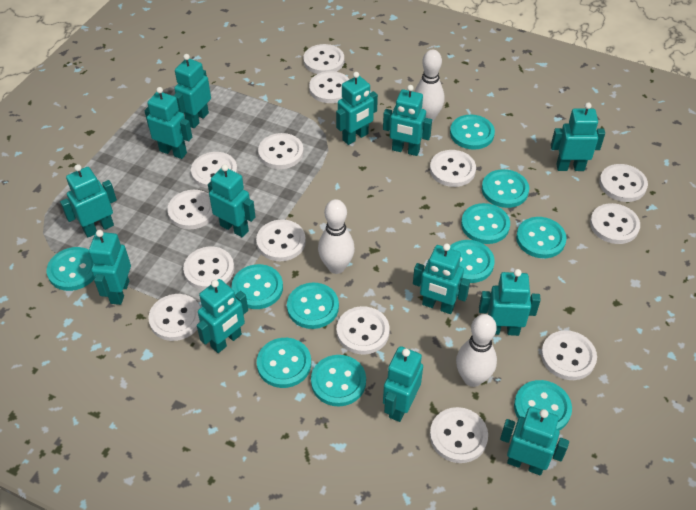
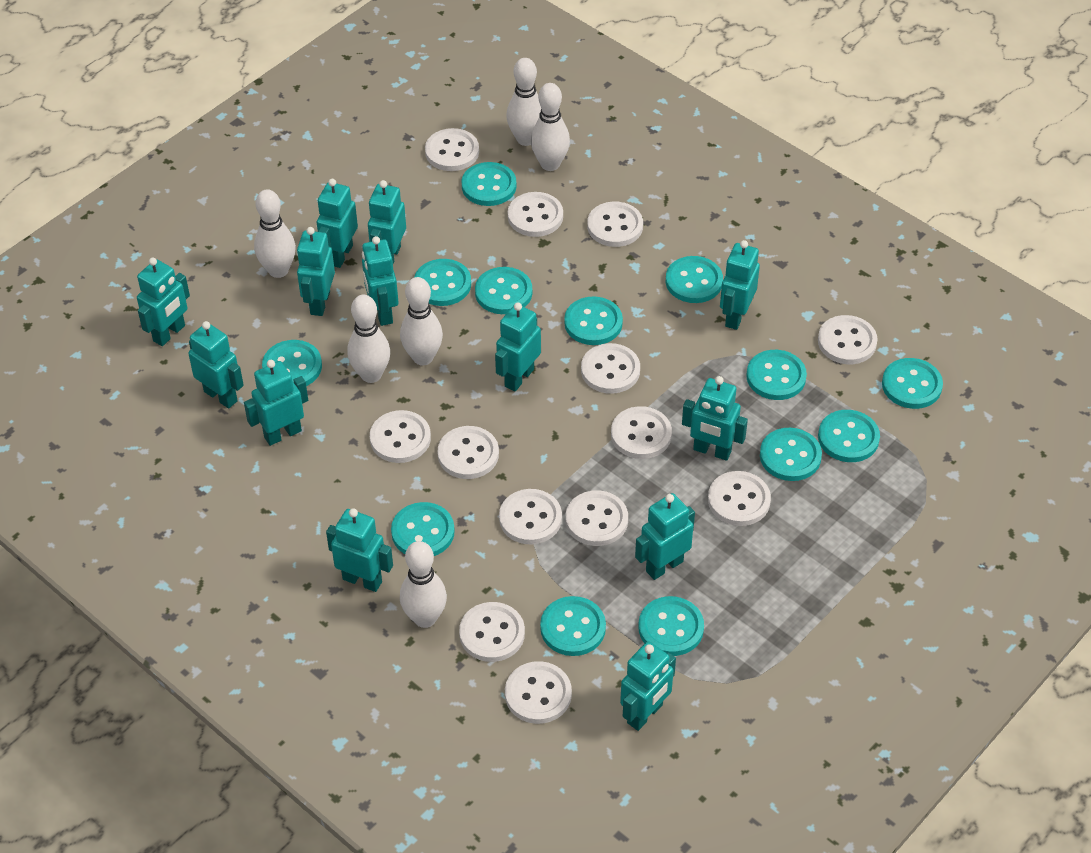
turquoise button: [47,247,94,291] [232,264,283,309] [257,338,311,388] [287,283,339,329] [311,355,366,406] [450,115,495,150] [450,240,495,283] [461,203,510,244] [482,169,529,208] [514,380,572,431] [516,217,567,258] = 11 -> [262,340,322,386] [391,502,455,556] [414,259,471,306] [461,162,516,206] [475,267,532,314] [540,596,606,656] [564,296,623,345] [638,596,704,656] [666,256,723,303] [746,350,807,400] [760,428,822,481] [818,410,880,462] [882,358,943,409] = 13
white bowling pin: [318,199,355,274] [414,50,444,122] [456,314,497,387] = 3 -> [254,189,296,278] [347,295,390,383] [400,277,443,365] [400,541,447,628] [506,58,541,146] [531,83,570,171] = 6
white button: [148,294,200,341] [167,190,215,229] [183,247,234,290] [191,152,238,189] [256,220,306,261] [258,133,304,169] [303,44,344,74] [309,71,350,103] [337,306,390,354] [430,150,476,187] [430,407,488,463] [541,330,597,380] [590,203,640,244] [599,164,648,202] = 14 -> [370,410,431,463] [425,128,479,171] [438,426,499,479] [459,602,525,662] [499,489,562,544] [505,661,572,724] [508,192,563,237] [566,490,628,546] [581,343,640,394] [587,202,643,247] [611,406,672,459] [708,471,771,526] [818,315,878,364] = 13

